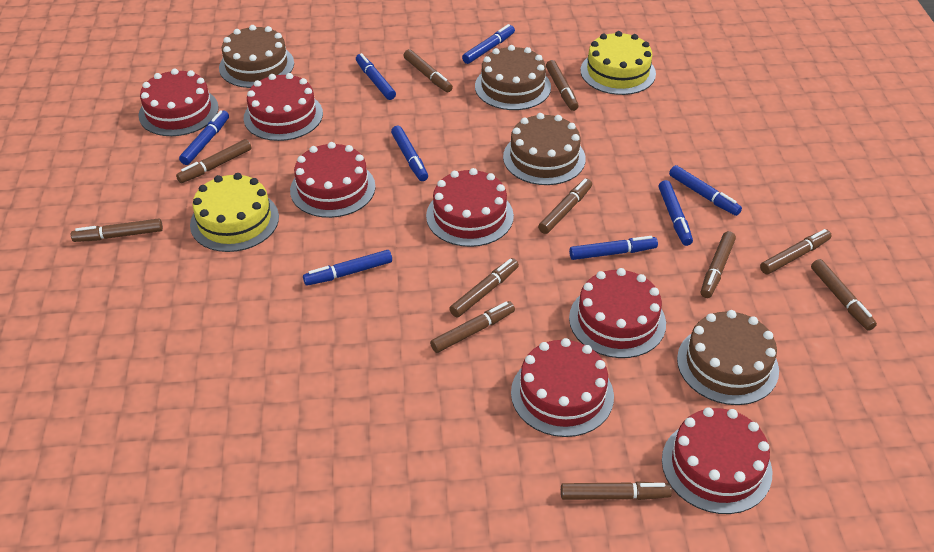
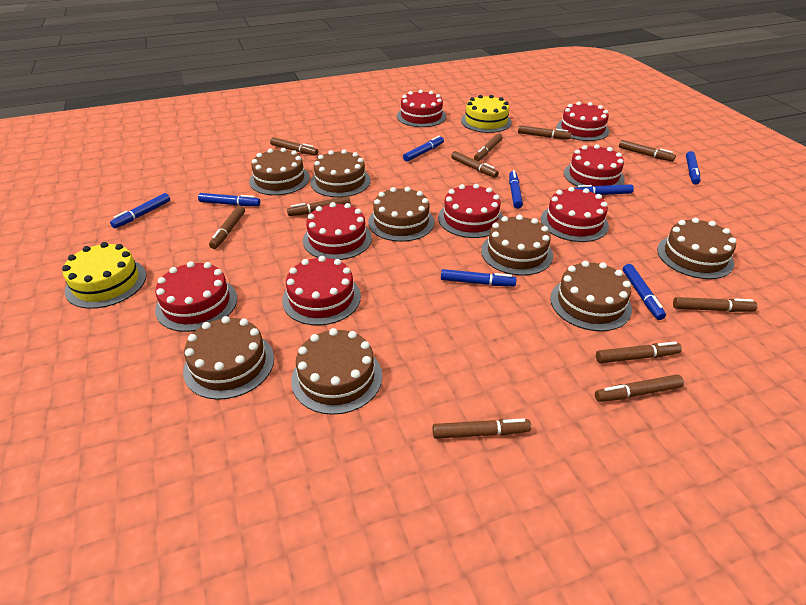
brown cake: [219,25,294,88] [475,45,551,110] [503,113,586,185] [677,310,779,405] = 4 -> [183,316,274,400] [249,148,310,195] [291,328,382,415] [310,149,370,197] [368,187,435,242] [481,215,553,275] [550,261,632,331] [657,218,736,279] = 8
red cake: [138,69,219,136] [243,73,323,141] [290,142,376,218] [426,168,514,247] [511,338,614,437] [569,268,666,358] [662,407,772,514] = 7 -> [155,261,237,332] [282,256,361,325] [303,202,372,260] [397,90,446,127] [438,184,503,238] [541,187,609,242] [556,102,609,141] [564,144,625,187] = 8

